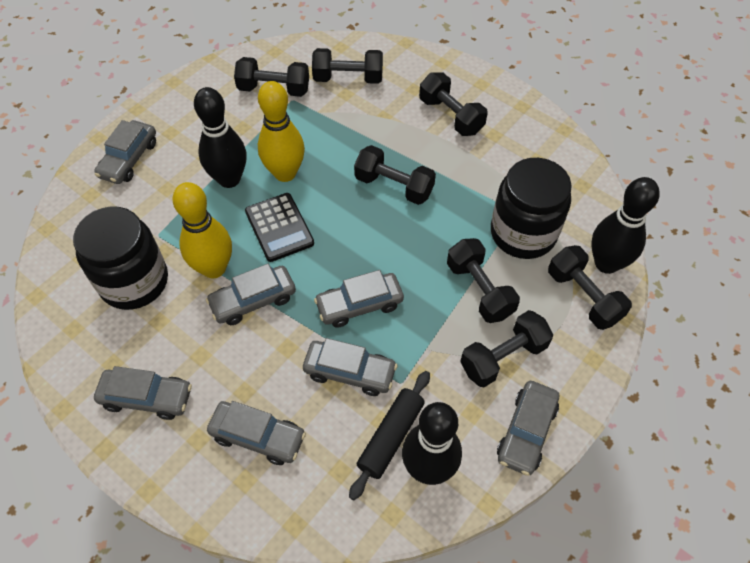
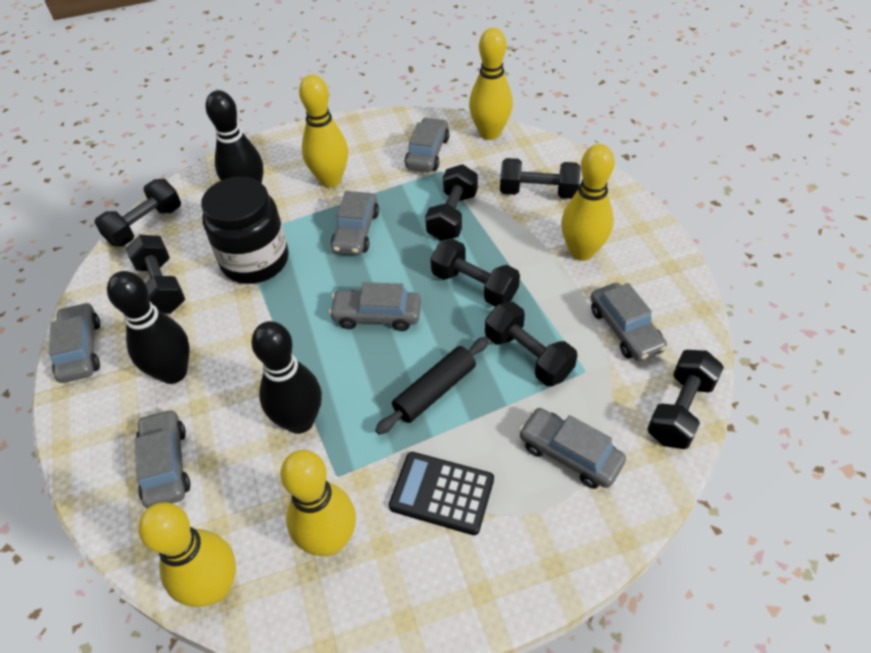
black jar: [73,207,168,310] [491,158,572,259] = 2 -> [201,176,289,284] = 1
yellow bowling pin: [173,182,232,278] [258,81,305,182] = 2 -> [138,502,236,607] [280,450,356,556] [299,75,348,187] [469,28,513,140] [561,144,615,261] = 5

